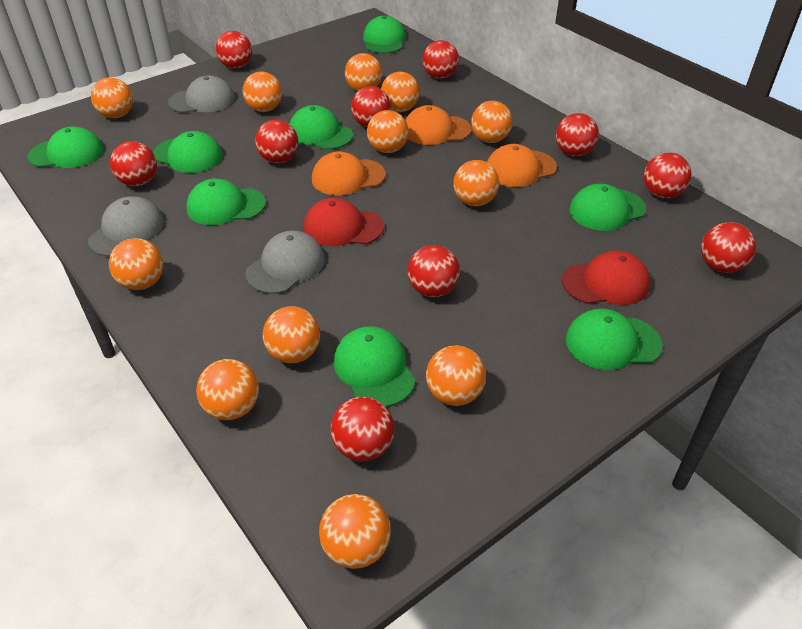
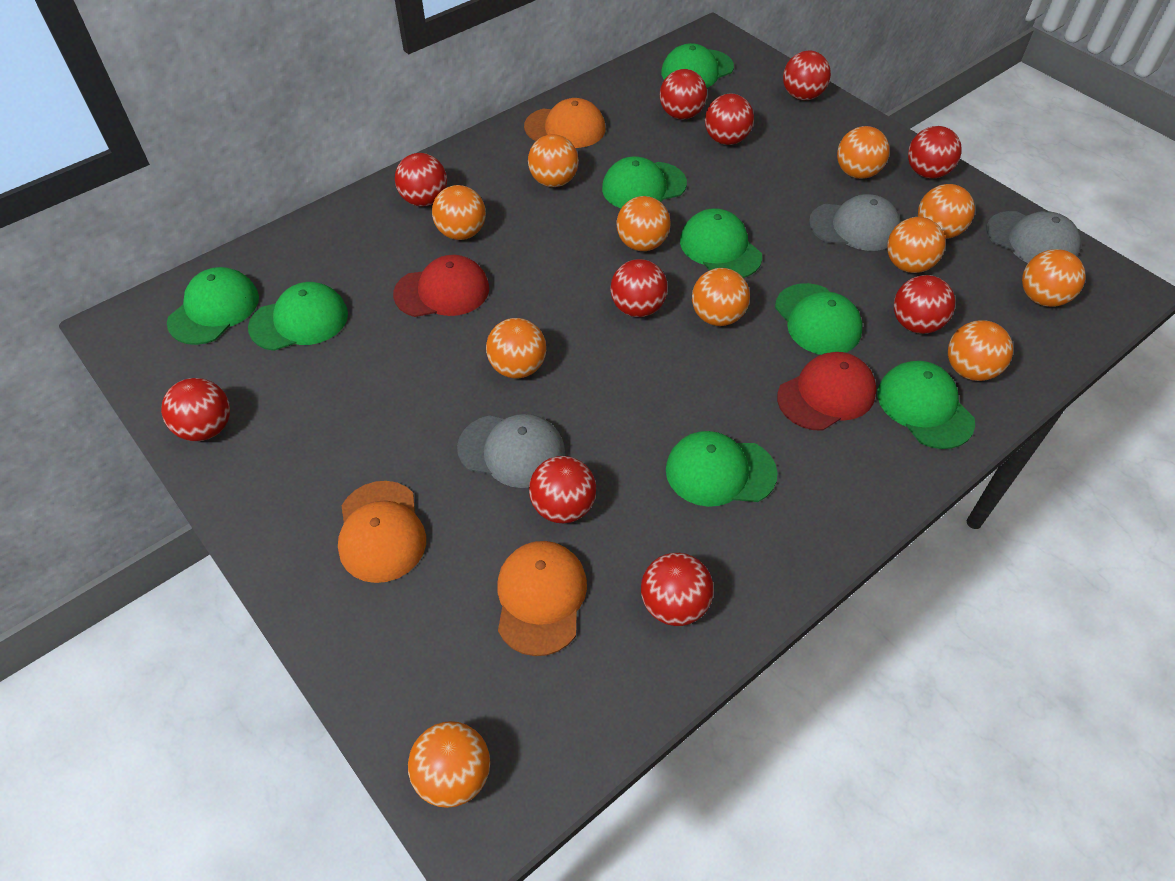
orange ball: [91,77,133,118] [109,238,164,290] [196,359,259,420] [243,71,282,112] [263,306,320,363] [319,494,391,569] [345,53,382,91] [367,110,409,153] [381,72,420,112] [426,345,486,406] [453,160,499,206] [471,101,513,143] = 12 -> [408,721,490,808] [432,185,486,240] [486,318,546,378] [528,134,579,187] [617,196,671,251] [692,268,750,326] [837,126,890,179] [887,217,946,273] [918,184,975,239] [948,320,1013,381] [1022,249,1086,307] = 11

